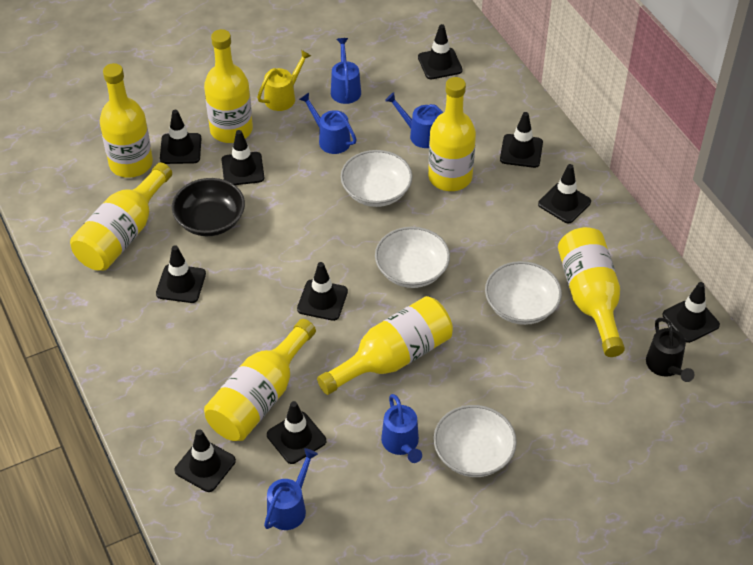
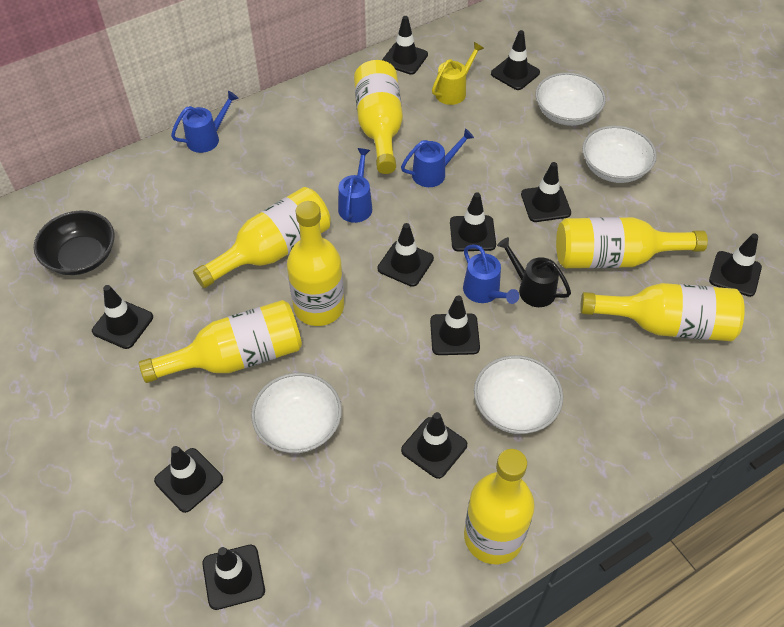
black traffic cone: [156,246,206,303] [160,110,202,164] [175,429,236,492] [221,130,264,185] [267,401,326,464] [297,262,348,321] [418,24,463,79] [500,112,543,168] [538,164,591,223] [663,282,720,343] = 10 -> [92,285,153,349] [154,446,223,513] [202,545,265,610] [378,223,434,287] [382,16,428,75] [401,412,467,479] [430,296,480,355] [450,192,496,251] [491,30,540,90] [521,162,571,222] [709,233,762,297] = 11
blue watering can: [264,448,318,530] [299,93,357,154] [331,38,361,104] [381,394,422,463] [385,92,443,148] = 5 -> [171,91,239,153] [338,148,372,223] [401,129,474,187] [463,245,519,304] = 4

